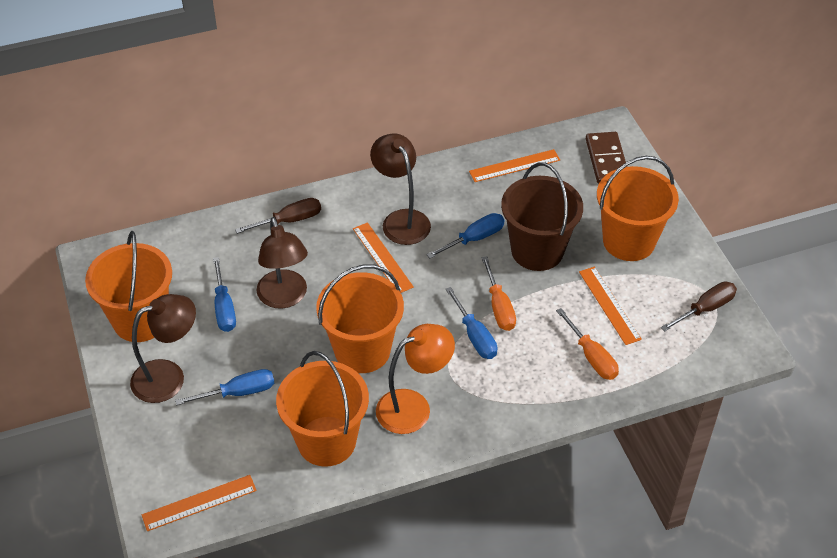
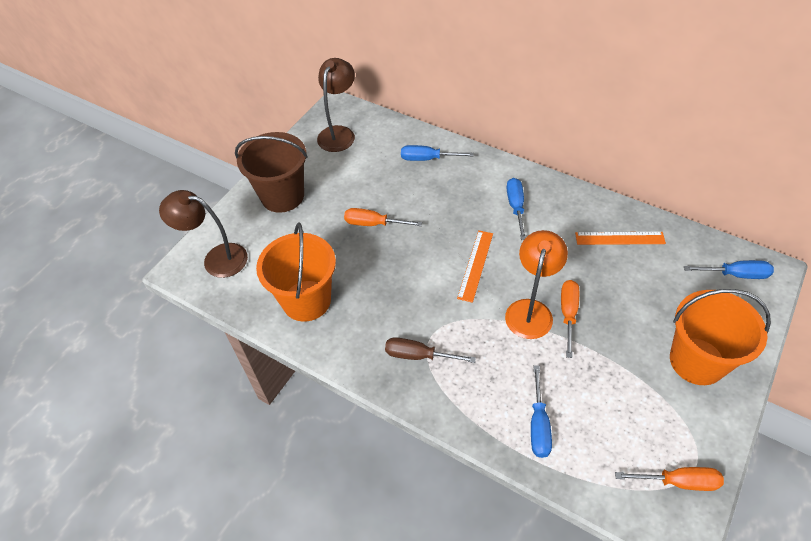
brown domino: [586,132,627,184] = 1 -> none = 0
brown lamp: [130,294,196,403] [257,217,308,309] [370,134,431,245] = 3 -> [159,190,248,278] [317,58,355,152] = 2
brown screwdriver: [235,198,321,234] [661,282,737,332] = 2 -> [385,337,476,363] = 1
orange bucket: [85,231,172,342] [276,351,369,467] [316,264,404,373] [597,156,679,261] = 4 -> [256,222,336,322] [670,289,771,385] = 2
orange ruler: [142,475,257,531] [353,222,414,293] [469,149,560,182] [579,267,642,345] = 4 -> [457,230,493,303] [575,232,666,245] = 2
orange screwdriver: [481,256,516,331] [556,308,619,380] = 2 -> [344,208,422,226] [561,280,579,358] [615,467,724,491] = 3

